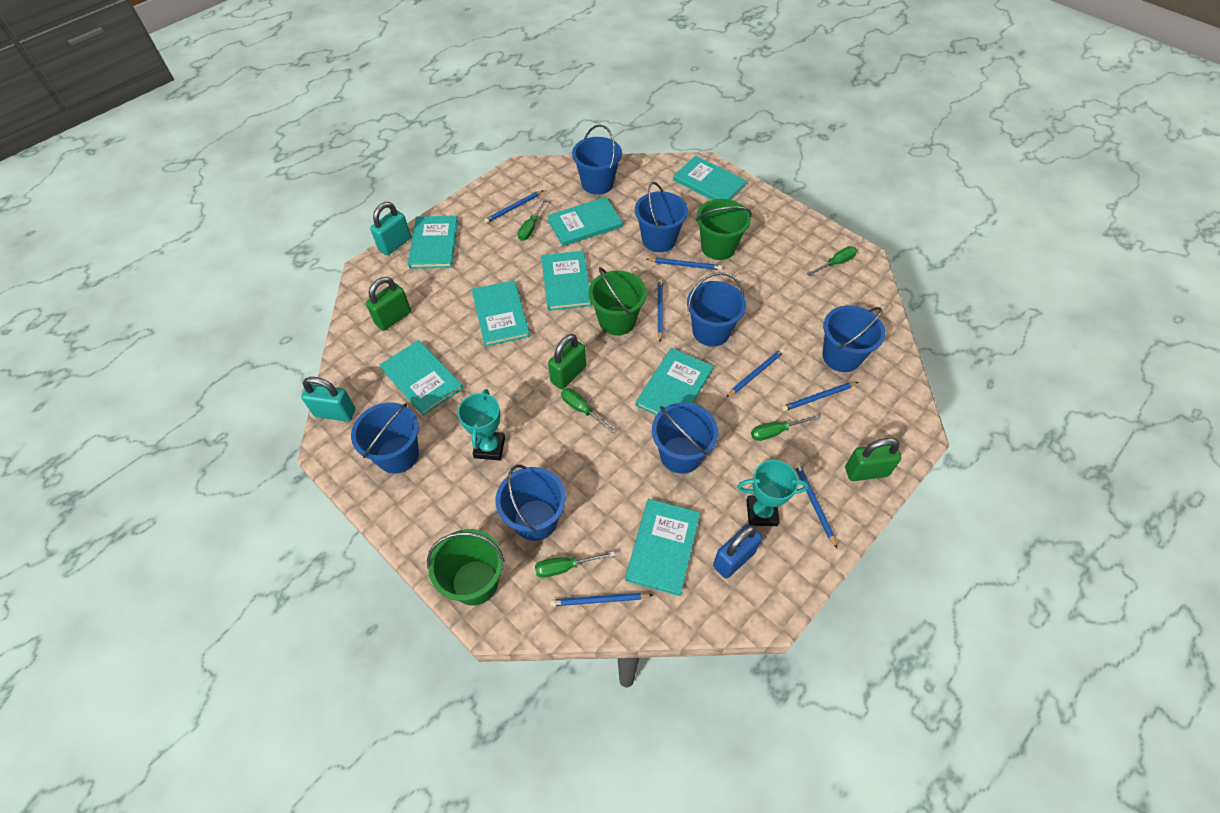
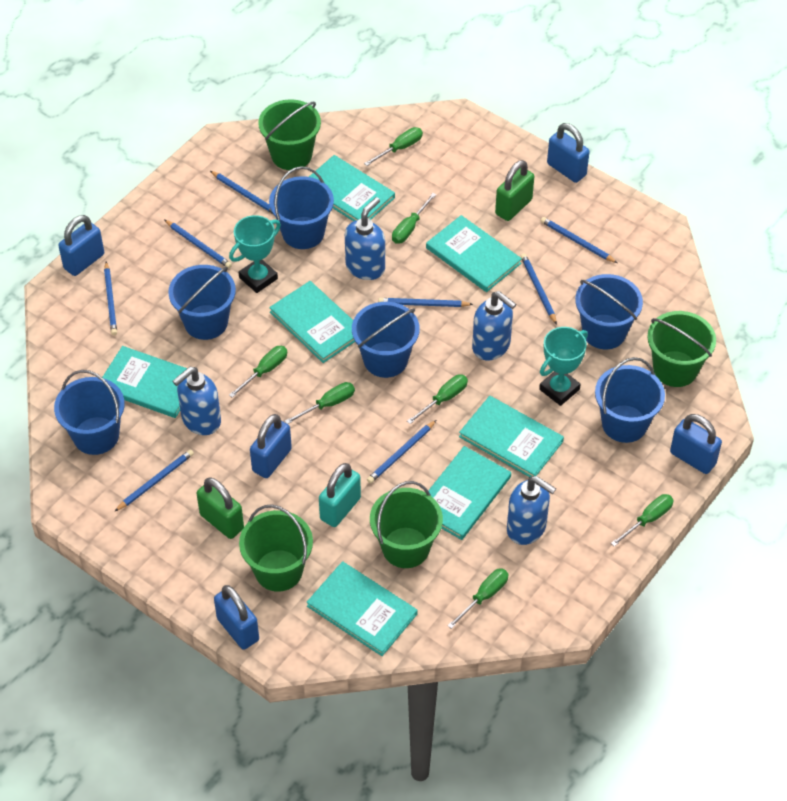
blue bucket: [351,403,419,474] [495,465,566,541] [572,125,622,195] [635,182,688,252] [652,402,718,474] [687,272,746,346] [822,305,885,372] = 7 -> [54,370,125,455] [168,265,236,340] [269,166,334,249] [352,302,420,378] [575,274,643,349] [595,357,665,443] = 6
blue padlock: [713,524,762,579] = 1 -> [58,215,104,276] [214,585,259,650] [250,414,292,478] [547,123,590,183] [670,414,722,474] = 5
blue pencil: [484,190,544,223] [550,593,653,606] [646,258,722,270] [658,279,663,342] [726,349,784,397] [782,382,858,411] [794,463,837,548] = 7 -> [104,262,117,335] [114,449,194,512] [165,220,232,268] [210,171,273,214] [367,420,436,483] [378,298,474,307] [521,253,557,325] [541,217,617,263] = 8
blue soap dispenser: none = 0 -> [173,367,221,435] [345,197,385,280] [472,291,516,360] [507,476,556,545] = 4
green bucket: [427,529,505,606] [588,267,647,335] [696,199,752,260] = 3 -> [239,504,313,592] [258,99,321,170] [370,481,443,568] [647,311,716,387] = 4
green padlock: [366,277,411,331] [548,334,586,389] [845,438,901,481] = 3 -> [196,477,244,539] [495,160,534,221] = 2
green screwdriver: [517,200,547,241] [535,551,615,578] [561,388,616,434] [751,415,820,441] [807,246,857,276] = 5 -> [229,346,287,398] [285,382,355,424] [364,127,423,166] [392,193,436,244] [407,374,468,424] [447,568,509,629] [611,494,674,547] = 7
turquoise book: [380,340,463,416] [408,216,458,269] [472,280,530,347] [541,251,592,311] [547,197,623,246] [625,499,700,596] [636,348,713,415] [673,156,747,200] = 8 -> [102,346,187,418] [269,281,355,363] [307,561,417,656] [309,155,395,221] [426,215,522,292] [428,446,511,540] [459,396,564,477] = 7
turquoise padlock: [301,377,355,422] [370,202,411,255] = 2 -> [319,463,361,527] = 1

